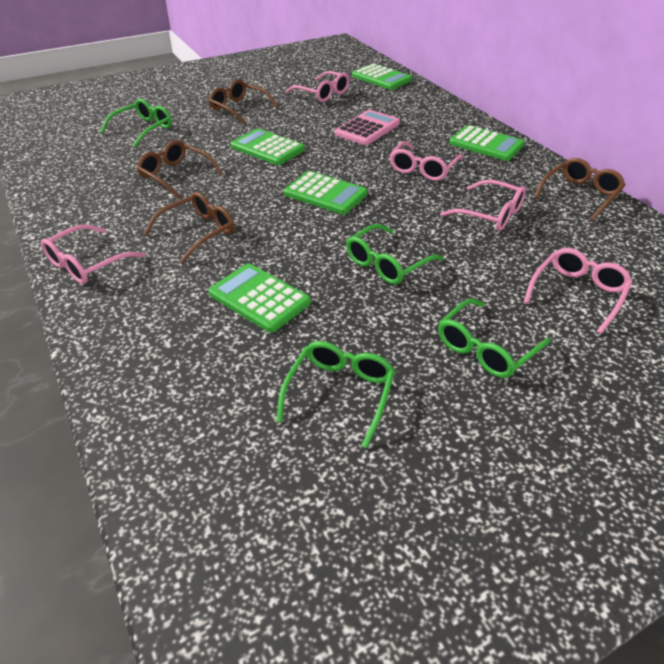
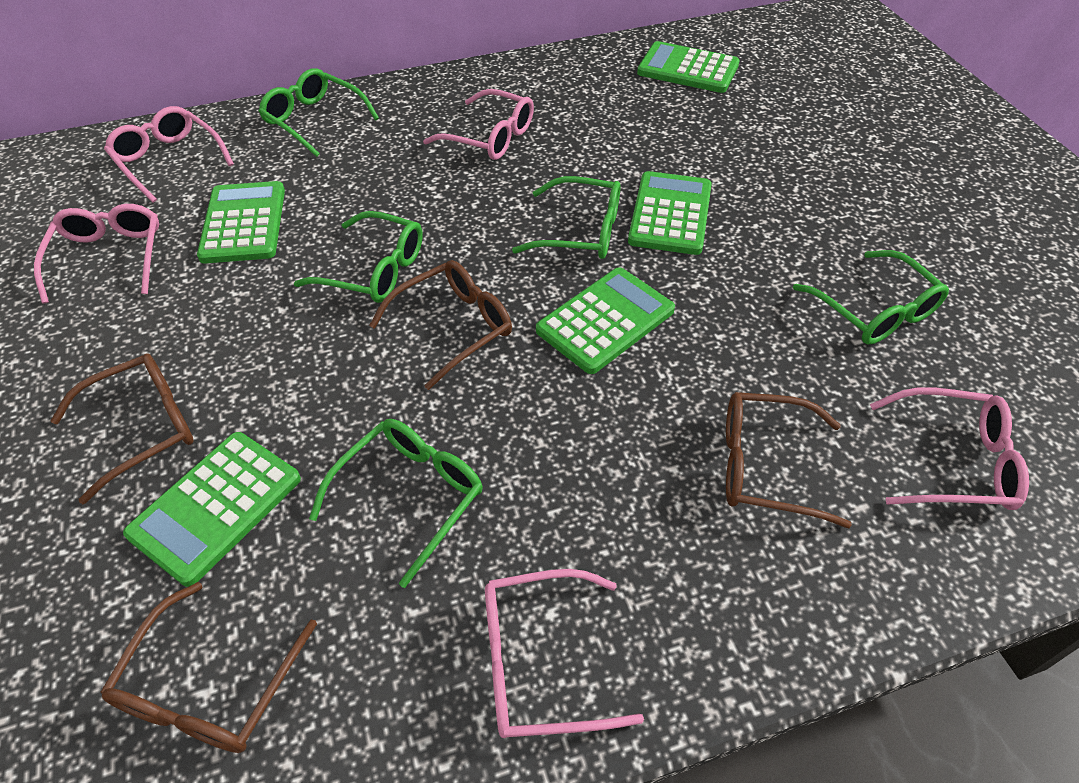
green glasses: [100,99,172,148] [276,341,395,448] [346,224,444,284] [438,298,551,378] = 4 -> [258,68,379,157] [294,211,423,303] [309,419,483,588] [512,176,620,259] [793,250,949,344] = 5
pink calculator: [335,110,400,145] = 1 -> none = 0

